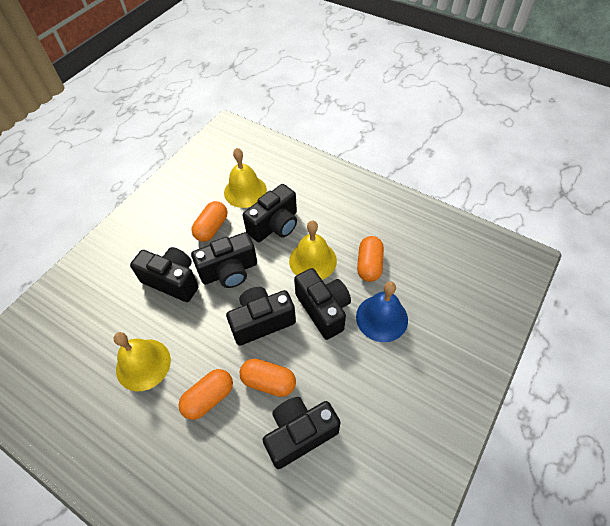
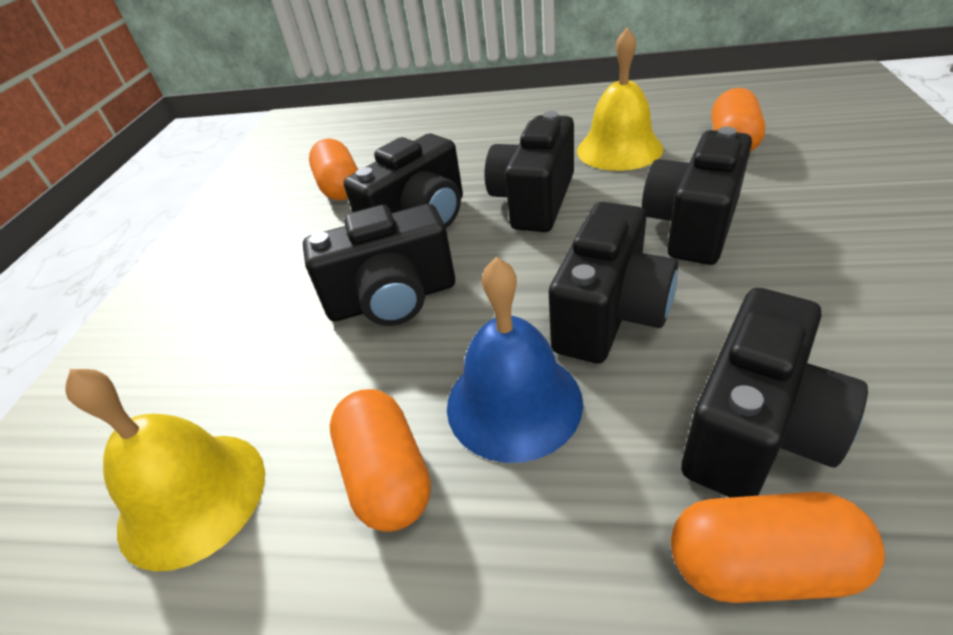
yellow bell: [113,332,171,391] [224,148,267,208] [289,221,337,280] = 3 -> [65,369,265,571] [577,27,663,171] = 2

